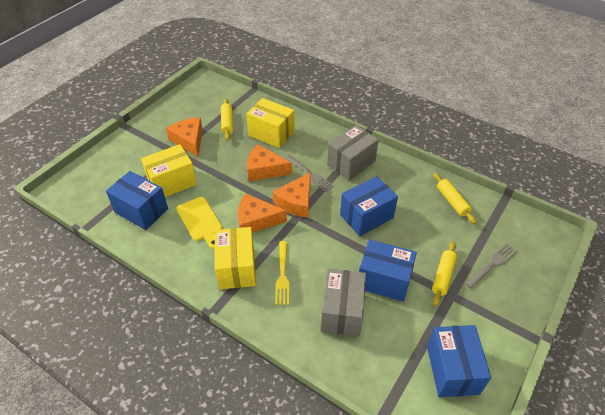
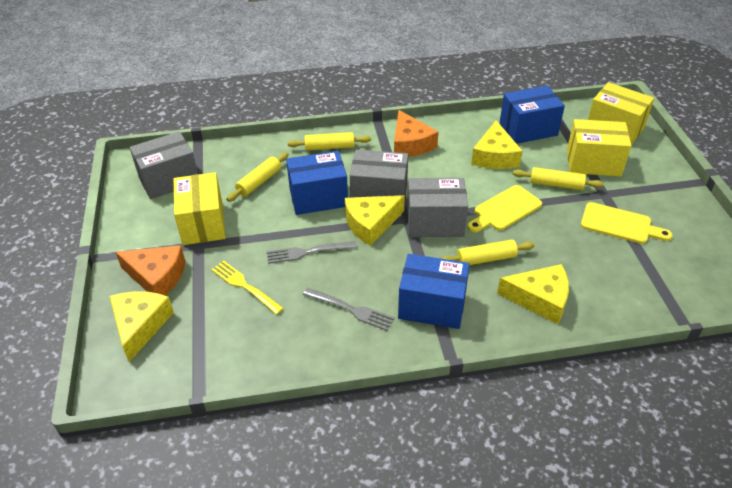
blue box: [106,171,168,230] [340,176,398,236] [359,239,417,302] [427,325,491,397] = 4 -> [286,151,348,215] [398,254,470,329] [500,86,565,144] = 3
grey box: [321,268,366,337] [327,125,379,180] = 2 -> [130,131,198,199] [350,150,408,203] [407,178,468,237] = 3
orange cheese: [166,118,203,157] [238,193,287,233] [247,144,292,181] [272,172,311,217] = 4 -> [115,245,185,296] [394,110,438,157] = 2
yellow cheese: none = 0 -> [109,291,174,362] [345,195,405,246] [471,120,522,169] [497,264,569,324] = 4
yellow cutting board: [176,197,222,249] = 1 -> [468,185,542,232] [581,202,673,244] = 2
yellow rolling pin: [221,99,233,141] [432,242,457,306] [433,173,477,224] = 3 -> [226,152,289,202] [287,132,371,150] [441,240,535,265] [513,167,604,190] = 4

